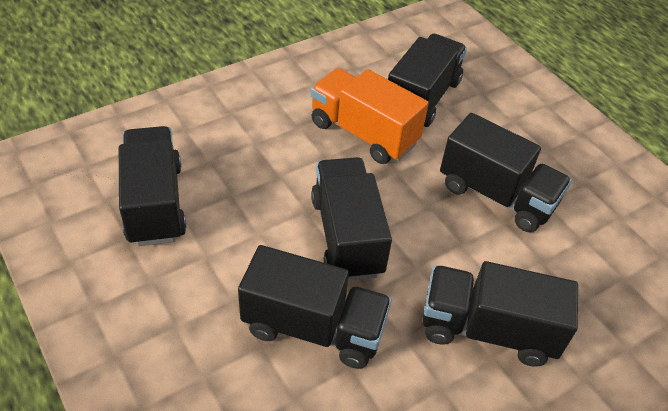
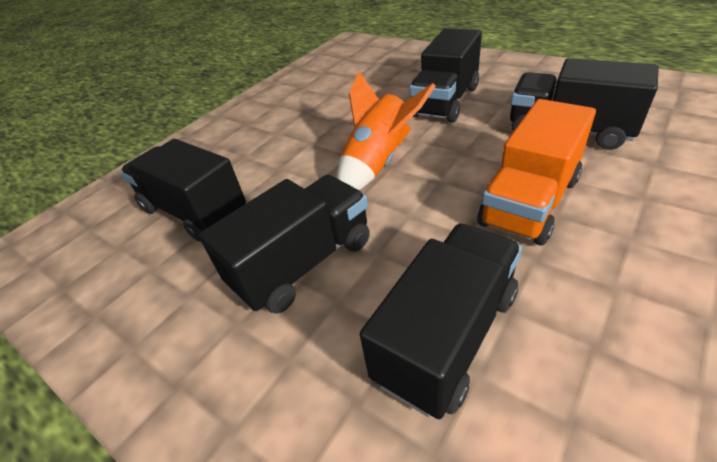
black truck: [119,126,187,246] [238,245,392,369] [311,157,392,281] [388,34,467,127] [423,261,578,367] [440,113,572,232] = 6 -> [120,139,246,242] [198,175,370,314] [360,224,522,419] [410,28,482,122] [510,58,659,150] = 5
orange rocket: none = 0 -> [337,71,436,190] = 1

